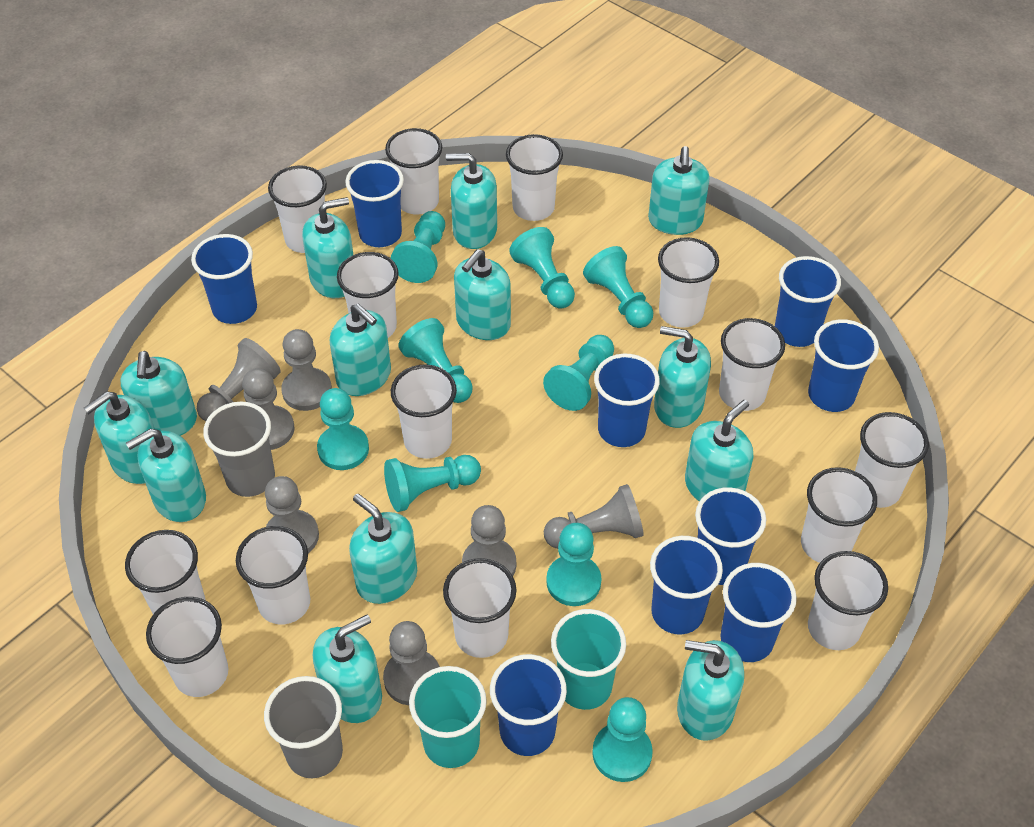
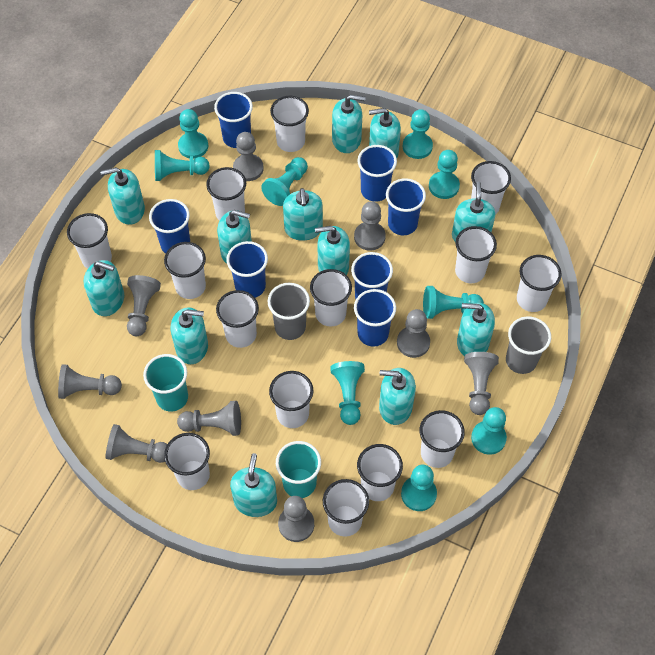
blue cup: [191,234,257,324] [345,160,404,247] [490,654,567,756] [594,354,660,447] [650,536,723,634] [695,487,766,585] [721,563,797,662] [775,256,841,347] [808,319,879,412] = 9 -> [149,199,190,253] [214,92,253,148] [226,241,268,298] [351,252,393,299] [354,289,396,347] [357,145,397,202] [386,178,426,235] = 7
grey pawn: [197,338,281,421] [242,368,295,450] [265,476,319,553] [281,329,332,411] [383,621,440,705] [462,505,516,576] [544,484,644,549] = 7 -> [58,364,122,399] [105,424,167,463] [127,275,161,336] [177,401,241,436] [233,132,264,181] [278,496,314,542] [354,201,386,251] [397,309,430,358] [464,352,499,415] = 9
turquoise soap dispenser: [84,391,155,484] [120,351,197,436] [126,429,206,522] [302,197,353,298] [313,615,382,723] [330,304,391,396] [349,493,417,604] [446,153,497,249] [454,249,511,340] [648,146,709,235] [654,326,711,428] [677,640,744,741] [685,400,753,501] = 13 -> [84,260,124,316] [100,167,145,225] [171,307,208,364] [217,210,252,264] [230,453,277,517] [283,188,323,241] [315,226,350,275] [332,95,366,153] [369,108,401,158] [379,368,416,425] [452,182,495,242] [457,303,495,356] = 12

